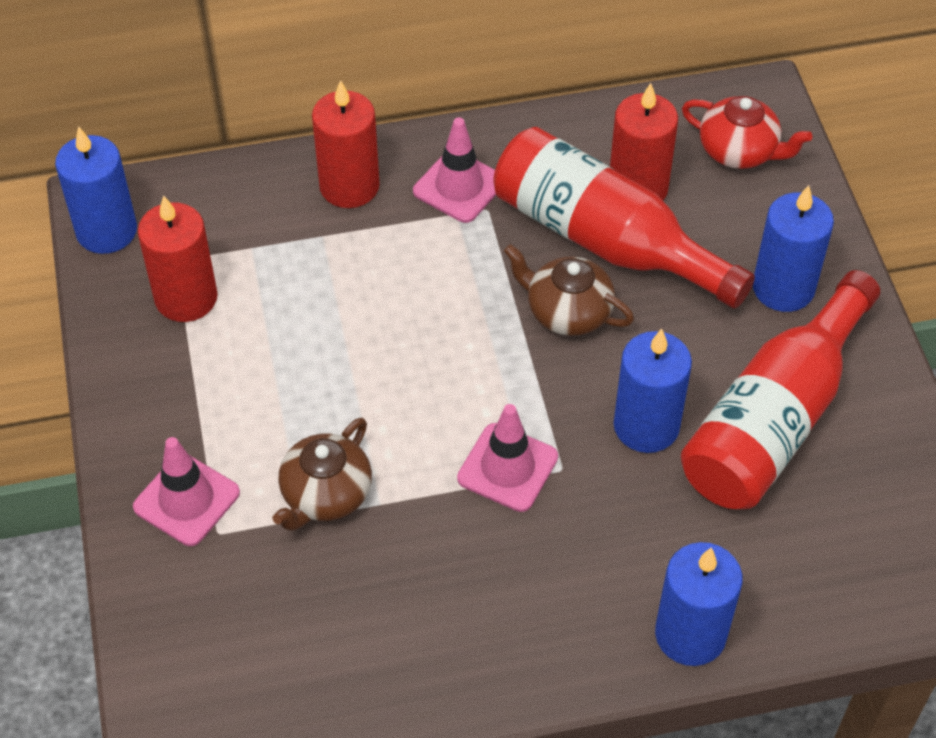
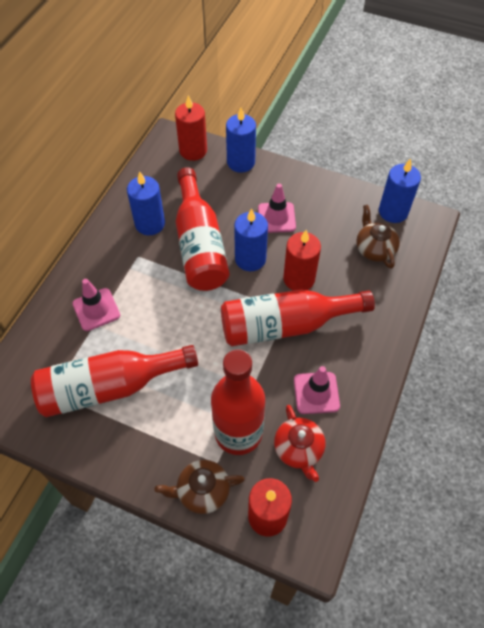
red bottle: [493,127,755,309] [681,270,880,509] = 2 -> [31,345,198,417] [176,167,229,291] [211,349,265,455] [221,289,375,346] = 4

